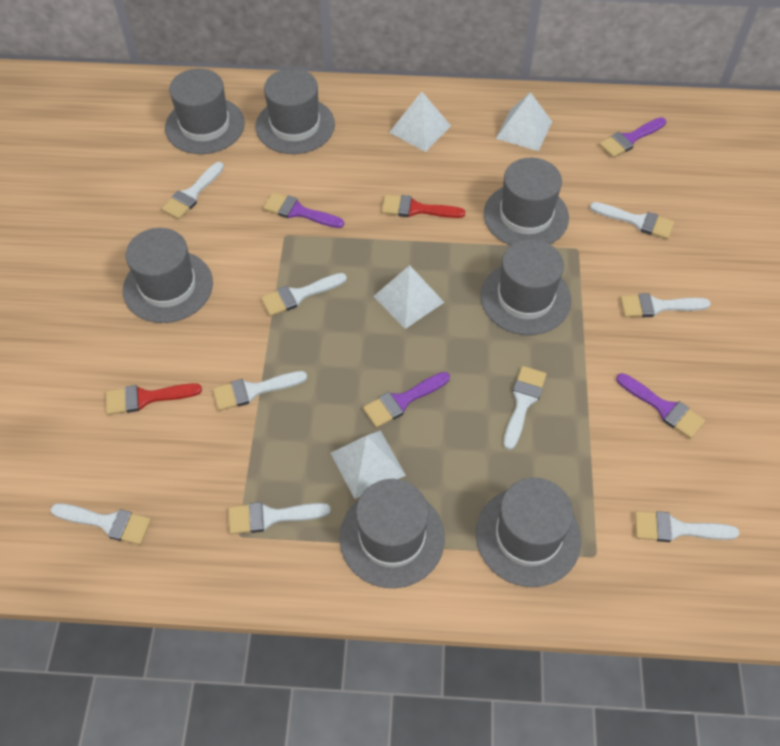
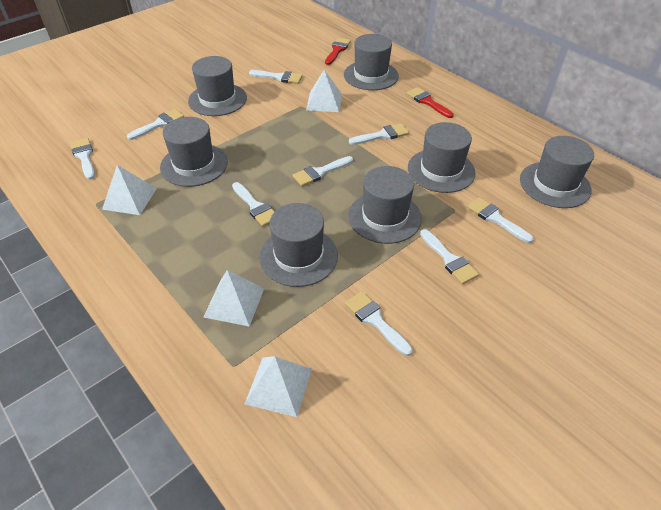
purple brush: [263,192,344,228] [363,372,450,428] [599,117,666,158] [616,373,705,439] = 4 -> none = 0

